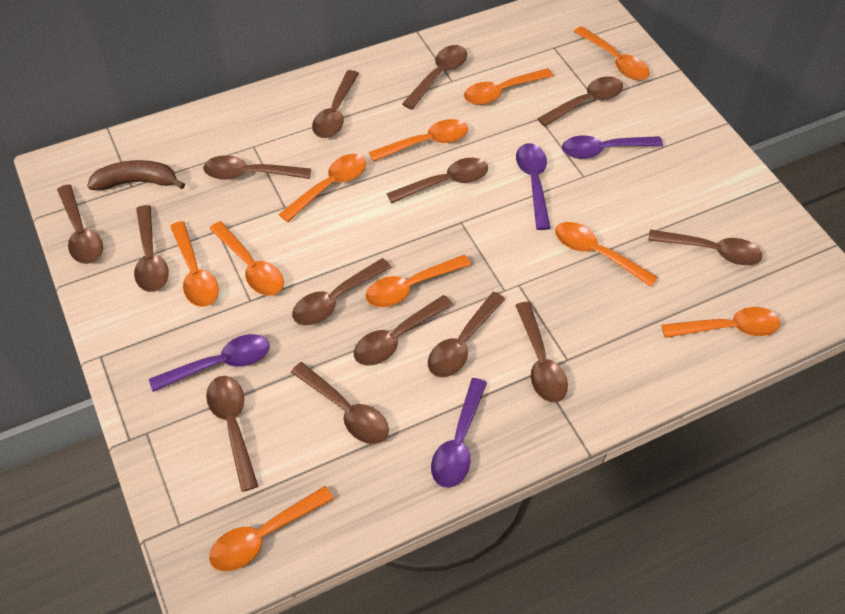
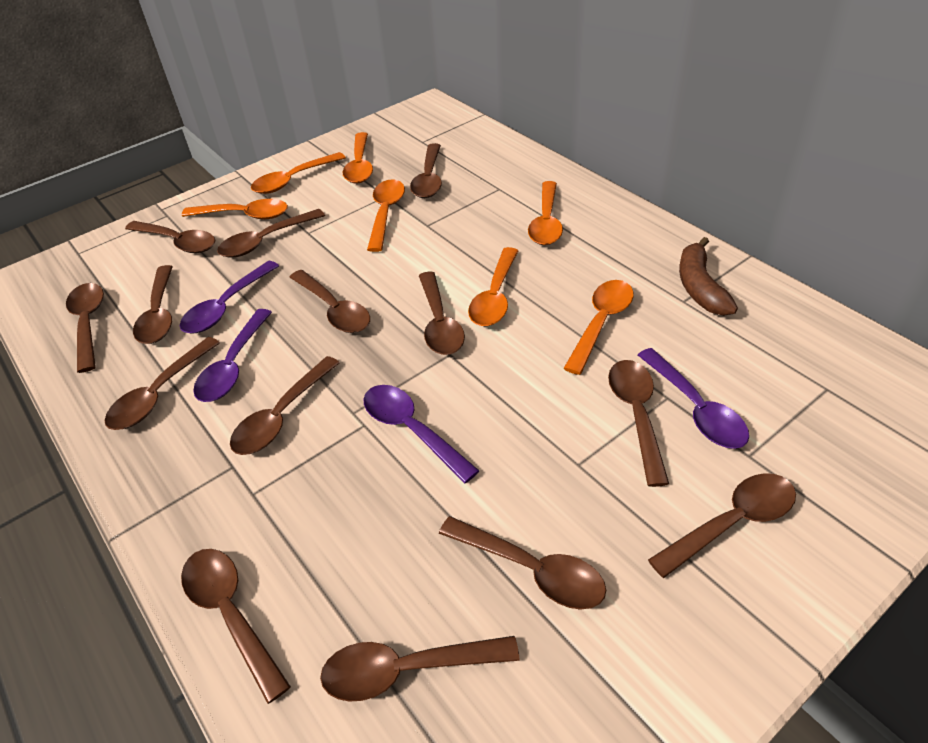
orange spoon: [170,221,219,307] [209,221,284,296] [209,486,334,571] [279,154,366,222] [366,255,471,307] [369,119,468,162] [464,68,554,105] [555,222,658,287] [574,26,650,80] [662,307,780,338] = 10 -> [182,199,288,219] [251,152,346,194] [343,132,373,183] [367,179,405,252] [468,247,518,326] [528,181,563,245] [563,280,634,375] = 7

